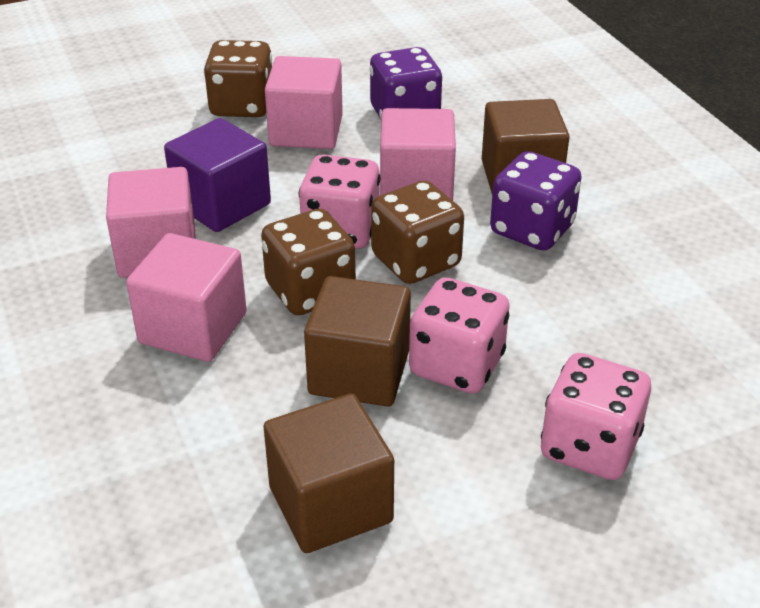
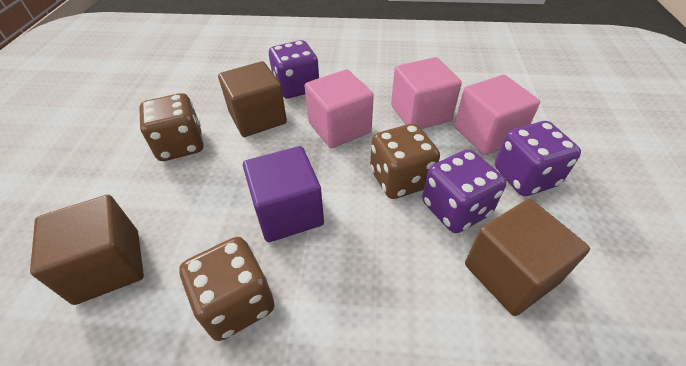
pink cube: [106,167,196,278] [126,233,247,362] [265,56,343,149] [380,108,456,201] = 4 -> [305,69,374,148] [391,57,462,129] [454,75,540,155] = 3
pink dice: [298,154,380,249] [409,278,510,394] [541,353,651,480] = 3 -> none = 0
purple dice: [370,47,442,119] [490,151,582,251] = 2 -> [269,40,319,98] [422,149,506,233] [495,121,581,196] = 3

